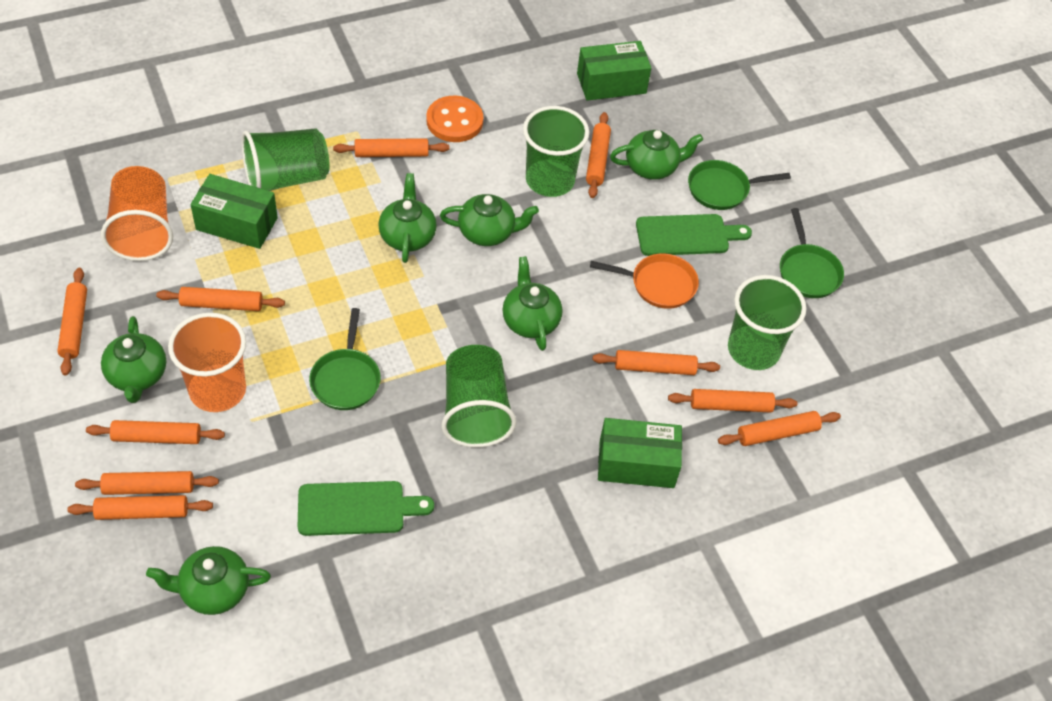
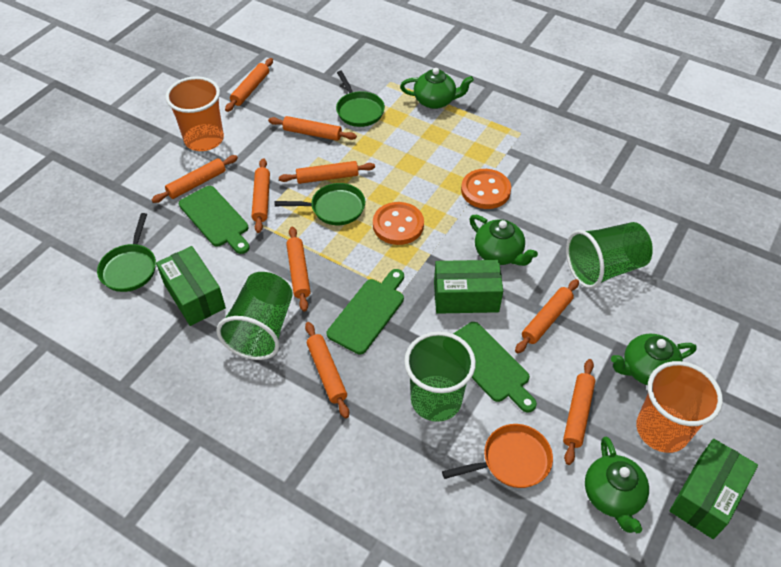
green cup: [242,128,330,191] [442,345,517,448] [523,106,589,197] [728,275,806,370] = 4 -> [216,272,293,360] [404,331,476,422] [566,222,653,289] = 3
green cutting board: [298,481,434,536] [636,214,752,256] = 2 -> [179,186,249,254] [327,269,404,354] [453,322,537,412] = 3
green teapot: [101,316,166,403] [146,546,271,615] [379,173,437,263] [440,194,539,246] [502,256,563,351] [610,130,703,180] = 6 -> [400,68,474,109] [469,215,538,266] [585,437,649,533] [611,334,697,385] = 4
orange button: [426,96,483,142] = 1 -> [373,202,424,245] [461,169,511,209] = 2
orange rolling pin: [57,268,87,376] [67,495,213,520] [75,471,219,495] [86,420,225,444] [156,287,285,311] [333,138,450,157] [586,112,611,198] [593,350,720,375] [668,389,797,413] [718,411,841,446] = 10 -> [152,155,238,203] [225,58,273,112] [252,158,270,233] [268,116,357,141] [279,161,375,184] [286,227,310,312] [305,322,349,418] [515,279,579,353] [563,359,596,465] = 9

